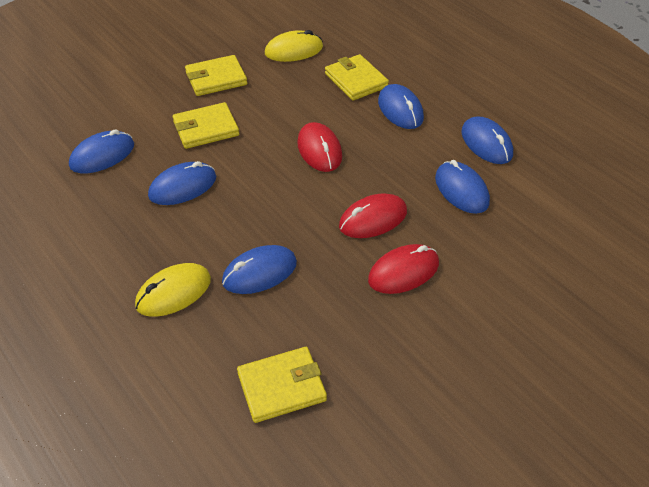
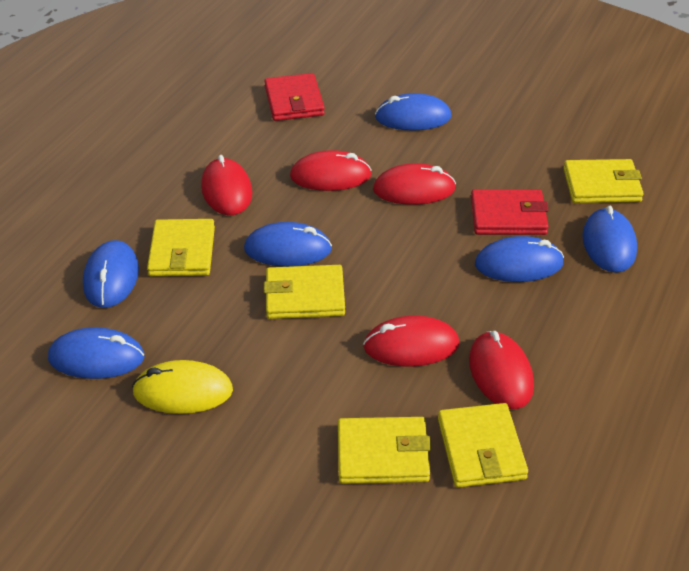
red mouse: [297,122,342,172] [339,193,407,238] [368,244,439,294] = 3 -> [201,155,252,215] [290,150,372,191] [363,316,459,366] [373,163,456,205] [469,331,534,409] = 5
red wallet: none = 0 -> [265,73,325,121] [471,189,549,235] = 2
yellow mouse: [135,263,211,317] [265,30,323,62] = 2 -> [132,360,233,414] = 1
yellow wallet: [173,102,239,149] [185,55,247,96] [237,347,327,423] [325,54,389,101] = 4 -> [147,219,215,276] [264,265,345,319] [338,417,431,484] [438,403,528,488] [563,159,644,203] = 5

